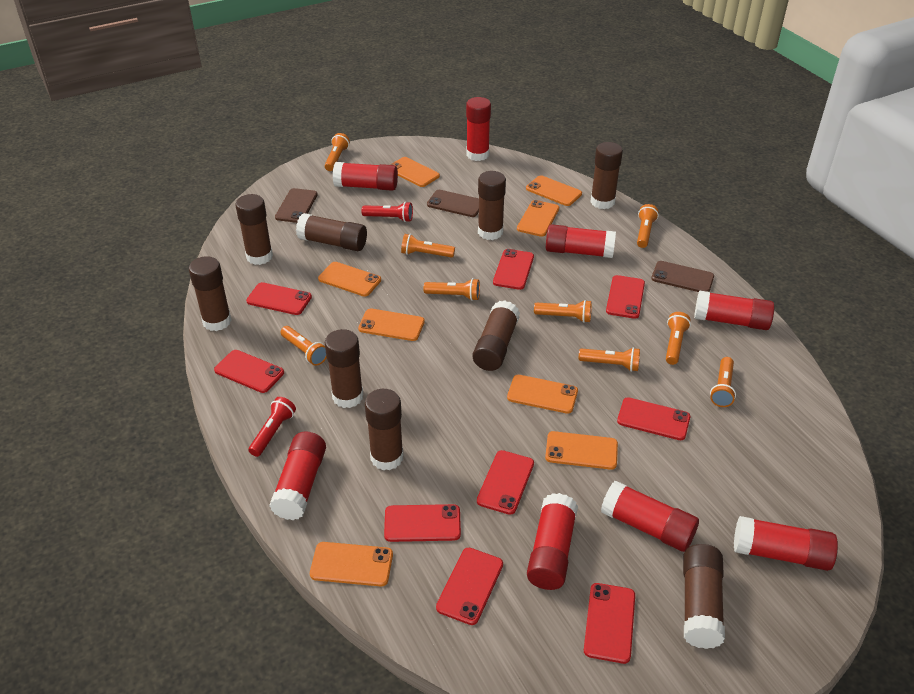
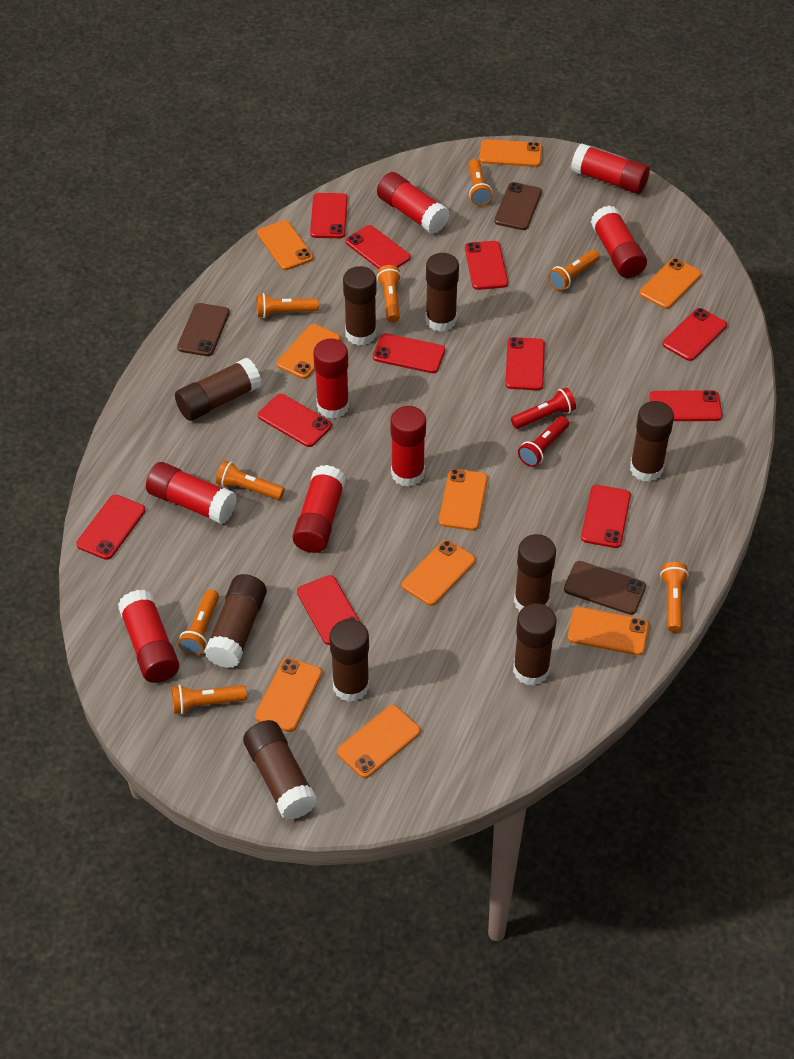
orange flashlight: [281,326,327,366] [325,133,350,171] [401,234,455,258] [423,278,480,301] [534,300,592,323] [579,347,640,372] [637,204,659,248] [666,312,691,365] [710,357,736,407] = 9 -> [172,685,247,714] [178,589,219,655] [216,461,285,500] [256,293,319,318] [377,265,401,323] [468,159,493,206] [548,250,600,291] [660,562,689,632] = 8
orange phone: [310,542,393,587] [318,262,381,296] [358,309,425,341] [390,157,440,187] [507,375,578,414] [517,200,559,237] [526,175,582,206] [545,431,618,470] = 8 -> [255,657,322,732] [257,220,313,270] [276,324,341,379] [337,705,421,778] [402,540,476,606] [439,469,488,531] [479,139,542,167] [568,607,649,655] [639,258,702,309] = 9
red phone: [214,350,284,393] [246,282,312,315] [384,504,461,542] [436,548,503,625] [477,450,534,515] [493,249,534,290] [584,583,635,664] [606,275,645,319] [617,397,690,440] = 9 -> [76,495,145,560] [258,394,332,447] [297,575,360,645] [310,193,348,238] [346,225,410,269] [373,333,445,373] [465,241,508,290] [505,337,545,390] [581,485,631,548] [649,390,722,421] [662,308,727,361] = 11

